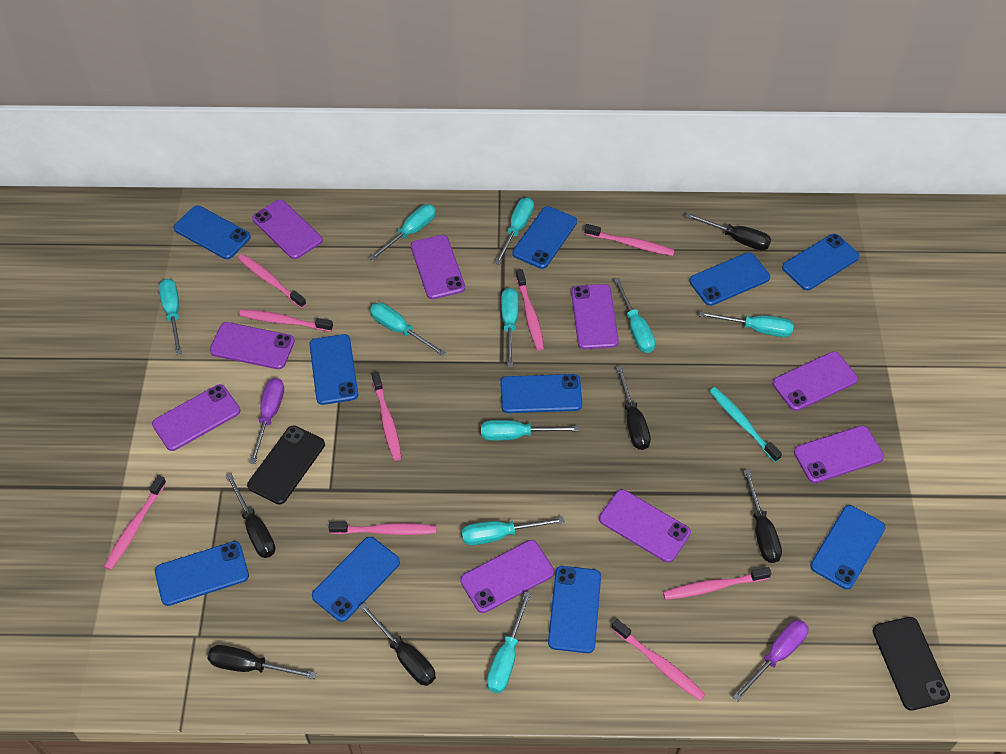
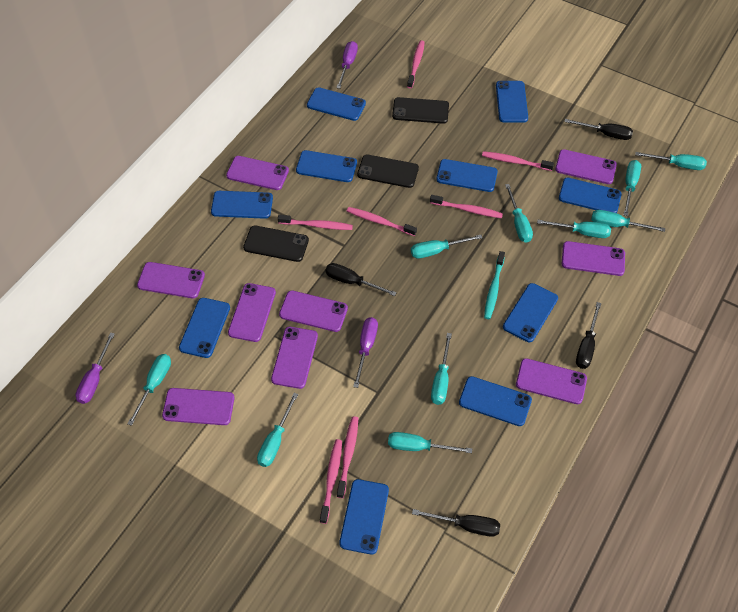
black phone: [247,426,325,505] [873,617,950,711] = 2 -> [243,225,309,262] [357,154,419,188] [392,97,449,124] = 3
black screwdriver: [208,645,316,679] [226,474,275,558] [359,603,436,686] [616,366,651,450] [685,213,771,250] [744,470,782,563] = 6 -> [325,263,397,296] [412,509,500,537] [564,119,633,140] [576,302,601,369] = 4
pink toothbrush: [104,475,167,570] [238,254,306,308] [239,309,333,332] [329,522,437,535] [372,372,402,461] [516,269,544,350] [584,224,675,256] [611,619,706,701] [663,567,771,600] = 9 -> [278,215,353,230] [320,439,342,524] [337,416,358,498] [347,207,417,236] [407,40,425,89] [430,195,503,218] [482,151,554,171] = 7
purple screwdriver: [249,378,284,464] [733,620,809,702] = 2 -> [75,333,115,404] [336,41,358,89] [353,317,378,388] = 3

